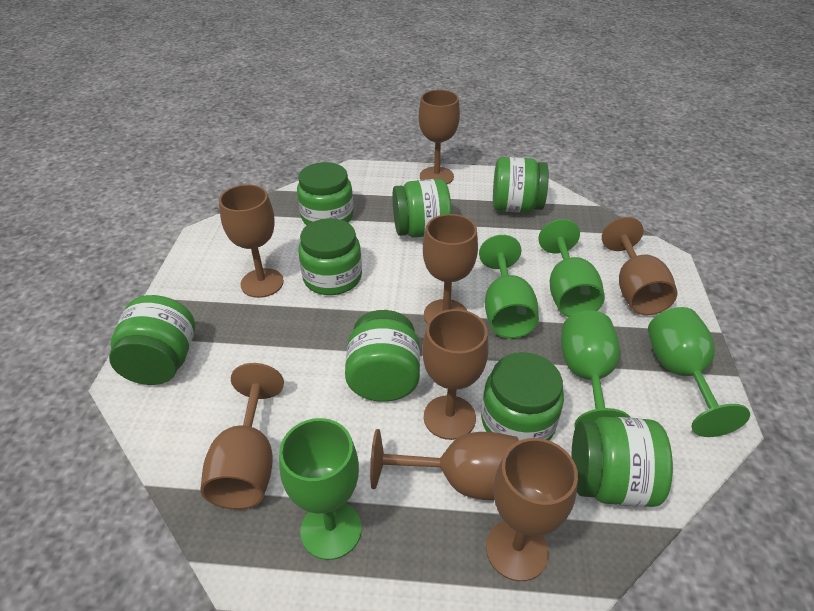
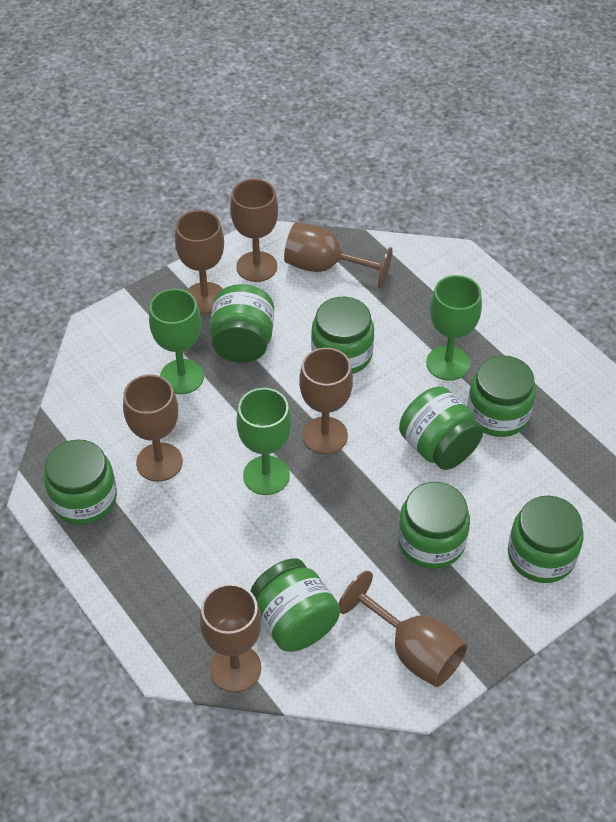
brown goblet: [200,363,284,510] [219,184,284,298] [370,429,519,500] [419,90,460,184] [422,309,489,440] [423,214,478,324] [486,438,578,581] [602,217,678,315] = 8 -> [123,374,183,482] [175,210,224,314] [200,583,262,693] [230,179,278,282] [284,222,392,288] [299,348,353,454] [339,571,468,687] = 7
green goblet: [279,418,362,560] [479,235,539,338] [538,219,605,317] [561,310,631,427] [648,307,750,437] = 5 -> [149,289,204,394] [236,388,292,495] [426,275,482,381] = 3

